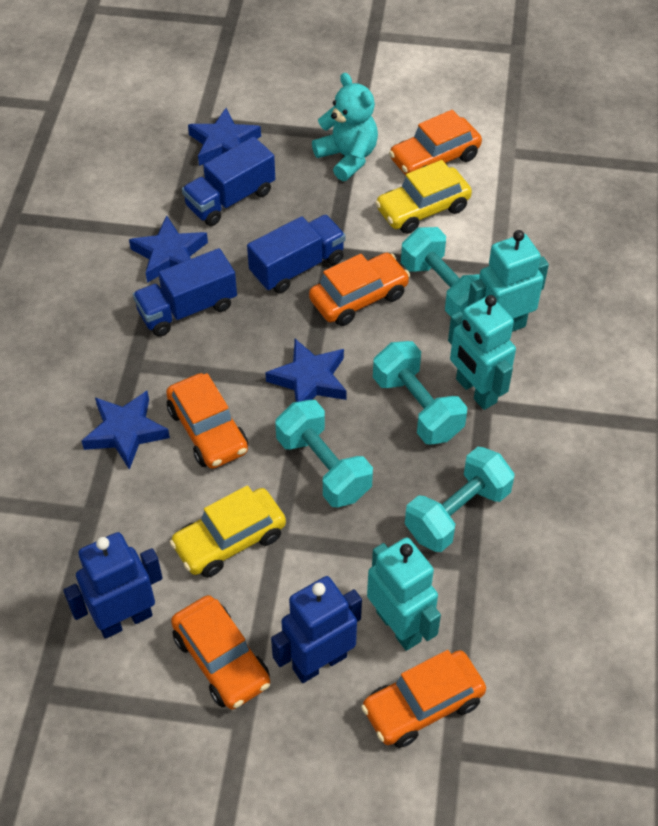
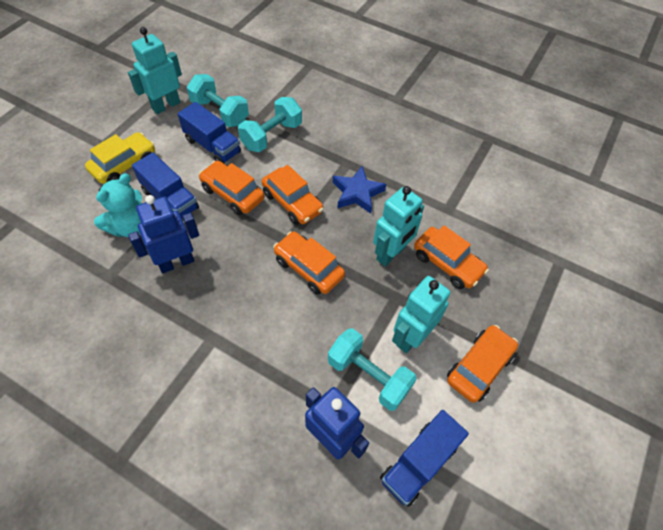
blue star: [82,391,170,470] [129,216,208,283] [188,108,261,166] [265,339,347,402] = 4 -> [333,166,386,214] = 1
turquoise dumbbell: [275,400,373,507] [373,341,467,445] [401,227,480,317] [405,447,514,552] = 4 -> [187,74,249,127] [238,97,302,152] [328,328,416,411] = 3
yellow car: [170,485,286,578] [375,160,472,234] = 2 -> [85,132,155,184] = 1

